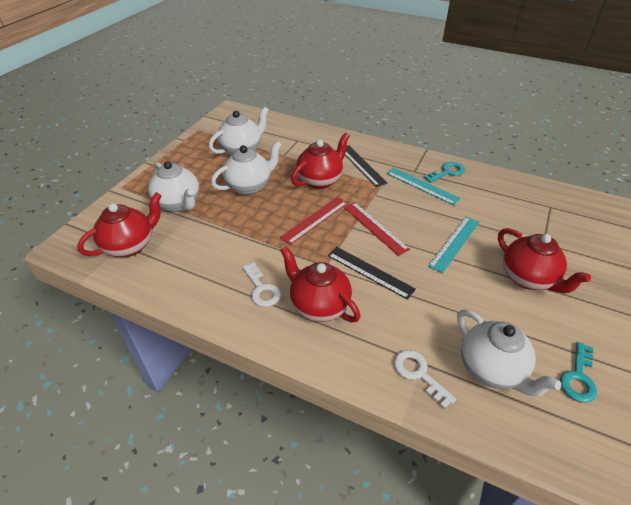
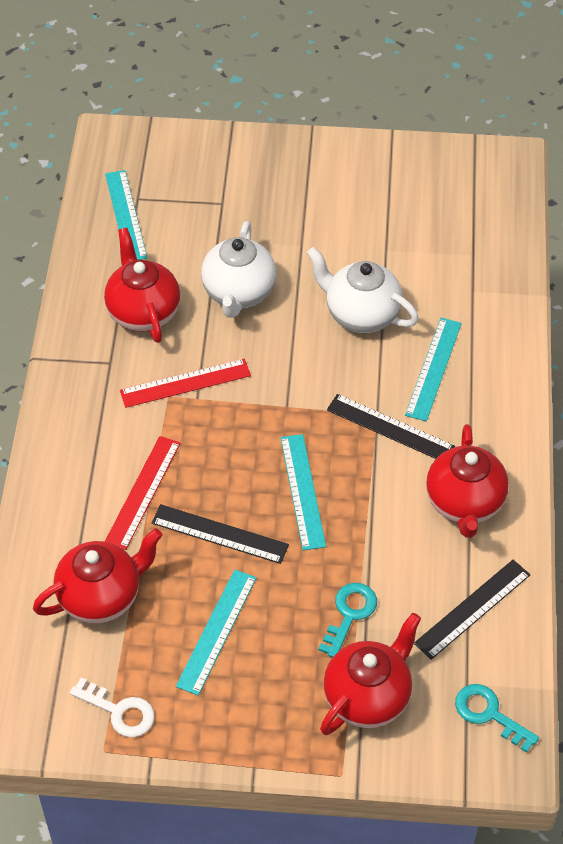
black ruler: [328,247,416,300] [345,145,387,187] = 2 -> [151,504,289,564] [327,394,455,459] [414,560,530,660] = 3
turquoise ruler: [387,168,461,205] [428,217,479,273] = 2 -> [105,170,147,260] [176,569,256,695] [281,434,326,550] [405,318,462,421] = 4
white key: [242,263,281,307] [394,350,456,409] = 2 -> [70,677,155,737] = 1
white teapot: [148,161,199,212] [209,107,269,155] [211,141,282,195] [457,309,561,397] = 4 -> [201,221,276,318] [307,247,419,333] = 2

